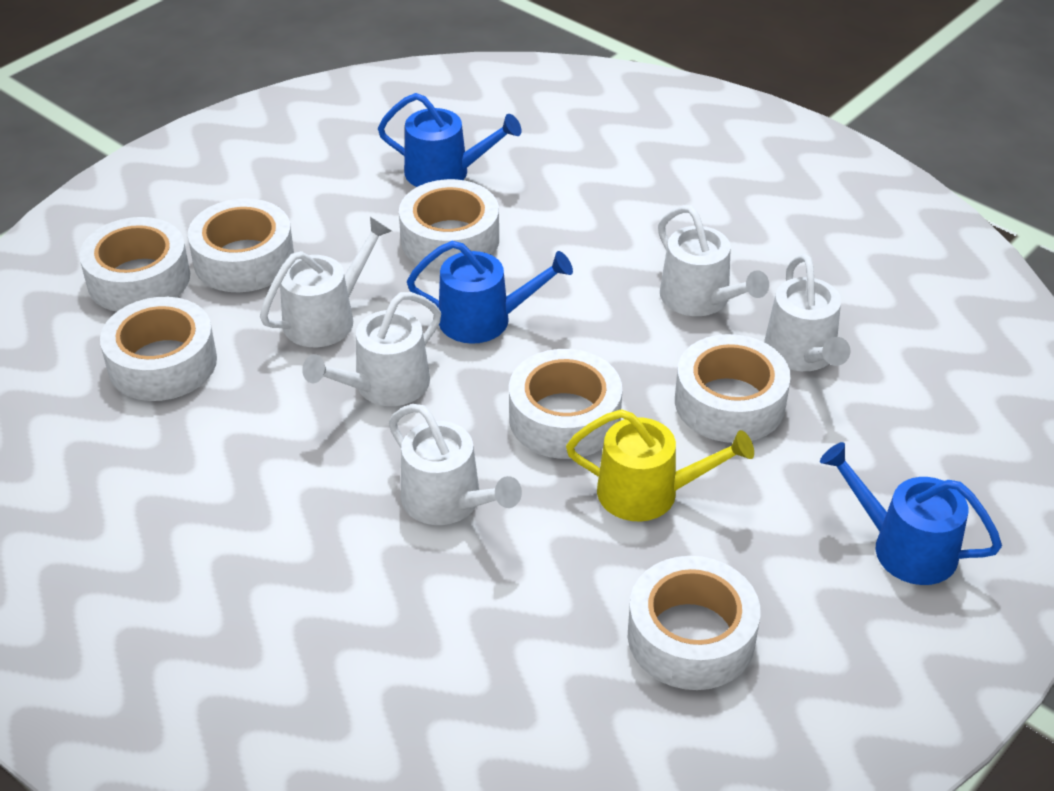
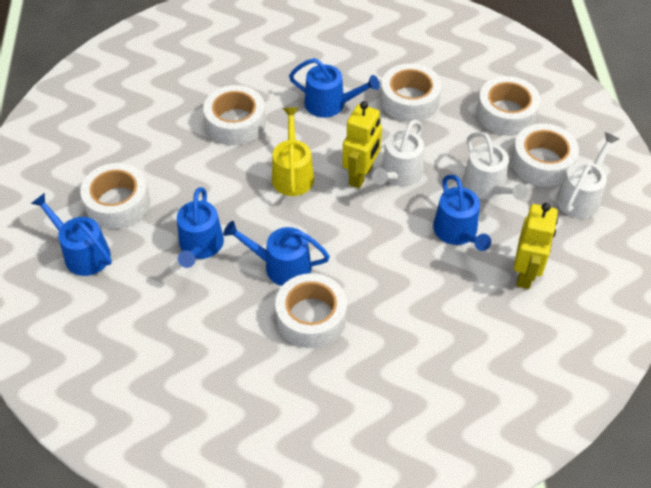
blue watering can: [378,93,522,187] [407,241,573,344] [820,442,1002,585] = 3 -> [31,193,112,276] [177,187,224,268] [223,221,330,286] [289,58,380,117] [433,175,491,251] = 5
white tape: [79,217,190,312] [100,297,217,401] [188,198,294,292] [399,179,499,271] [509,349,622,459] [628,556,761,690] [675,334,791,443] = 7 -> [80,163,150,229] [203,85,266,145] [275,273,347,348] [380,63,442,122] [477,76,541,136] [511,124,579,187] = 6
white watering can: [260,217,392,347] [302,292,441,406] [389,404,522,525] [658,205,769,316] [764,254,850,371] = 5 -> [372,120,424,186] [462,132,528,200] [556,132,619,218] = 3
yellow robot: none = 0 -> [342,101,382,188] [514,203,558,289] = 2

